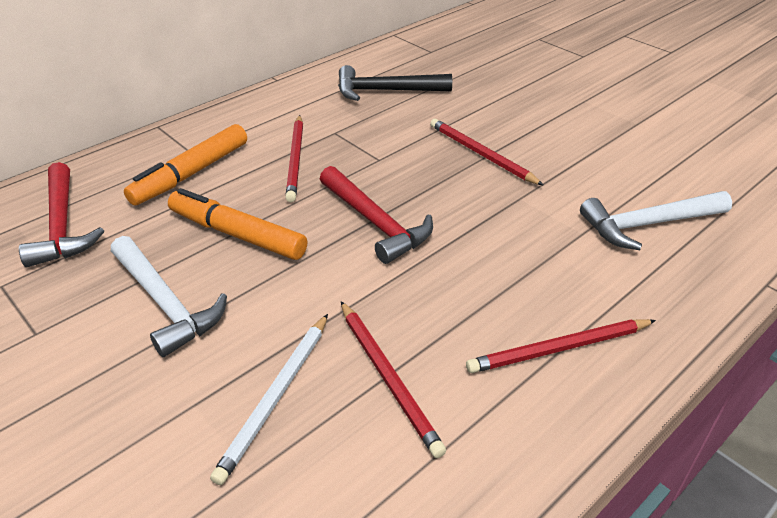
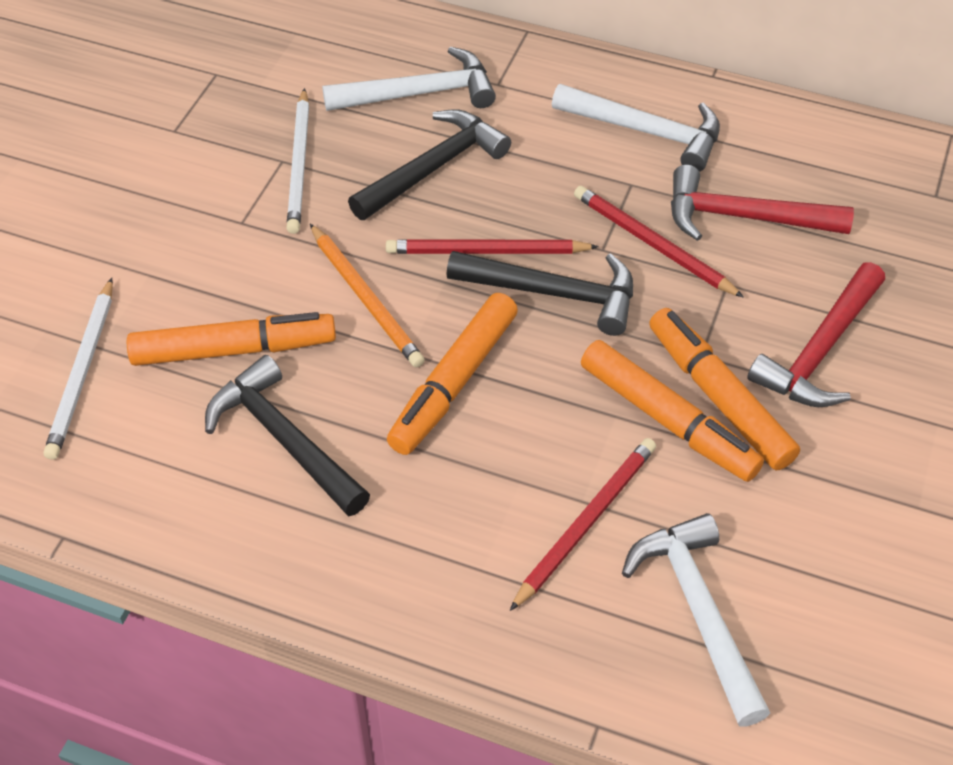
black hammer: [338,65,452,101] = 1 -> [205,355,370,516] [348,109,511,220] [446,251,633,336] = 3
orange marker: [124,124,247,206] [168,188,307,260] = 2 -> [127,312,336,366] [387,293,518,455] [581,340,764,482] [649,308,800,470] = 4
orange pencil: none = 0 -> [310,224,425,367] = 1
red pencil: [285,115,303,202] [341,301,446,458] [430,119,544,186] [466,319,656,373] = 4 -> [386,240,599,254] [510,438,656,611] [574,186,744,298] = 3
white hammer: [111,236,227,357] [580,191,732,250] = 2 -> [322,47,496,111] [552,84,720,172] [622,513,770,727] = 3
white pencil: [210,314,328,485] = 1 -> [44,278,113,460] [286,88,309,234] = 2

